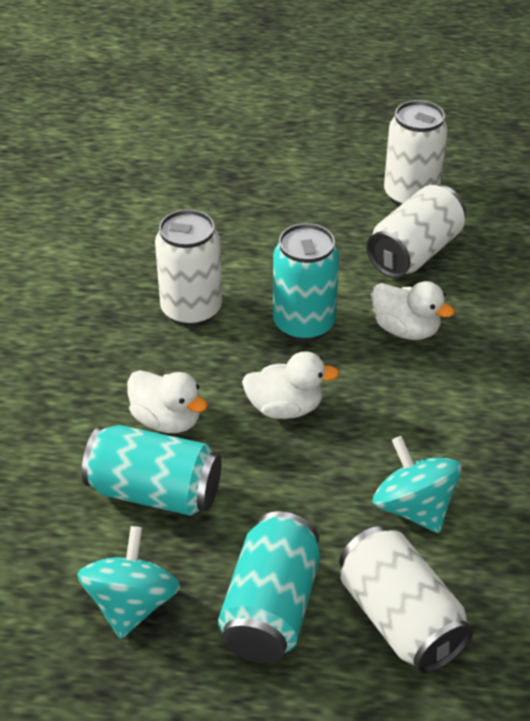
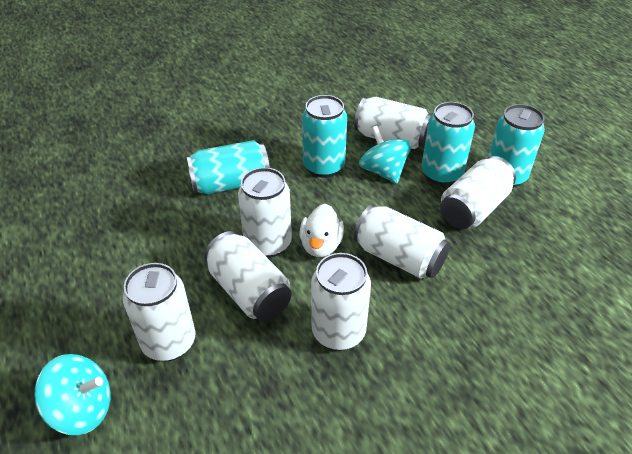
turquoise can: [82,425,222,516] [218,511,320,663] [273,223,339,342] = 3 -> [186,140,270,194] [302,95,347,178] [421,102,475,185] [488,104,545,188] = 4
white can: [155,209,222,327] [339,526,473,674] [366,185,466,278] [384,100,448,206] = 4 -> [123,263,196,361] [204,231,291,321] [238,167,292,258] [311,253,371,351] [354,97,432,149] [354,205,450,279] [440,156,516,229] = 7
white duck: [127,370,208,433] [242,351,339,419] [371,281,455,340] = 3 -> [299,204,344,257] = 1

